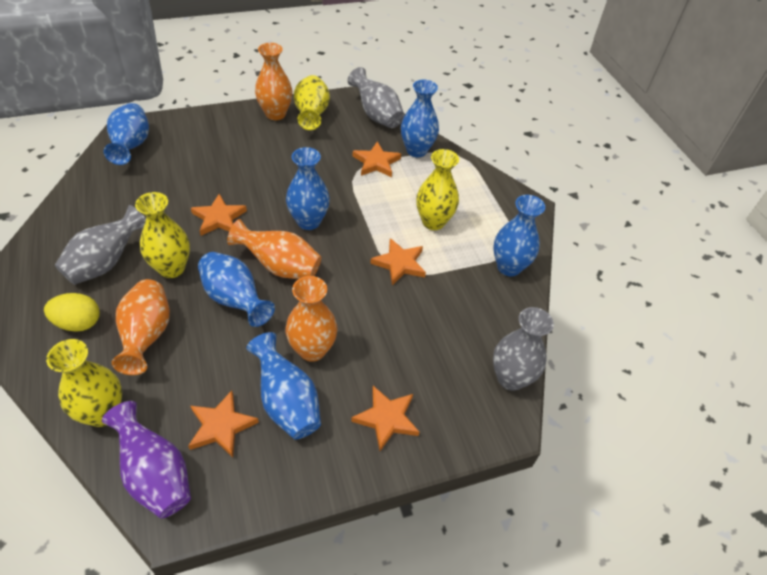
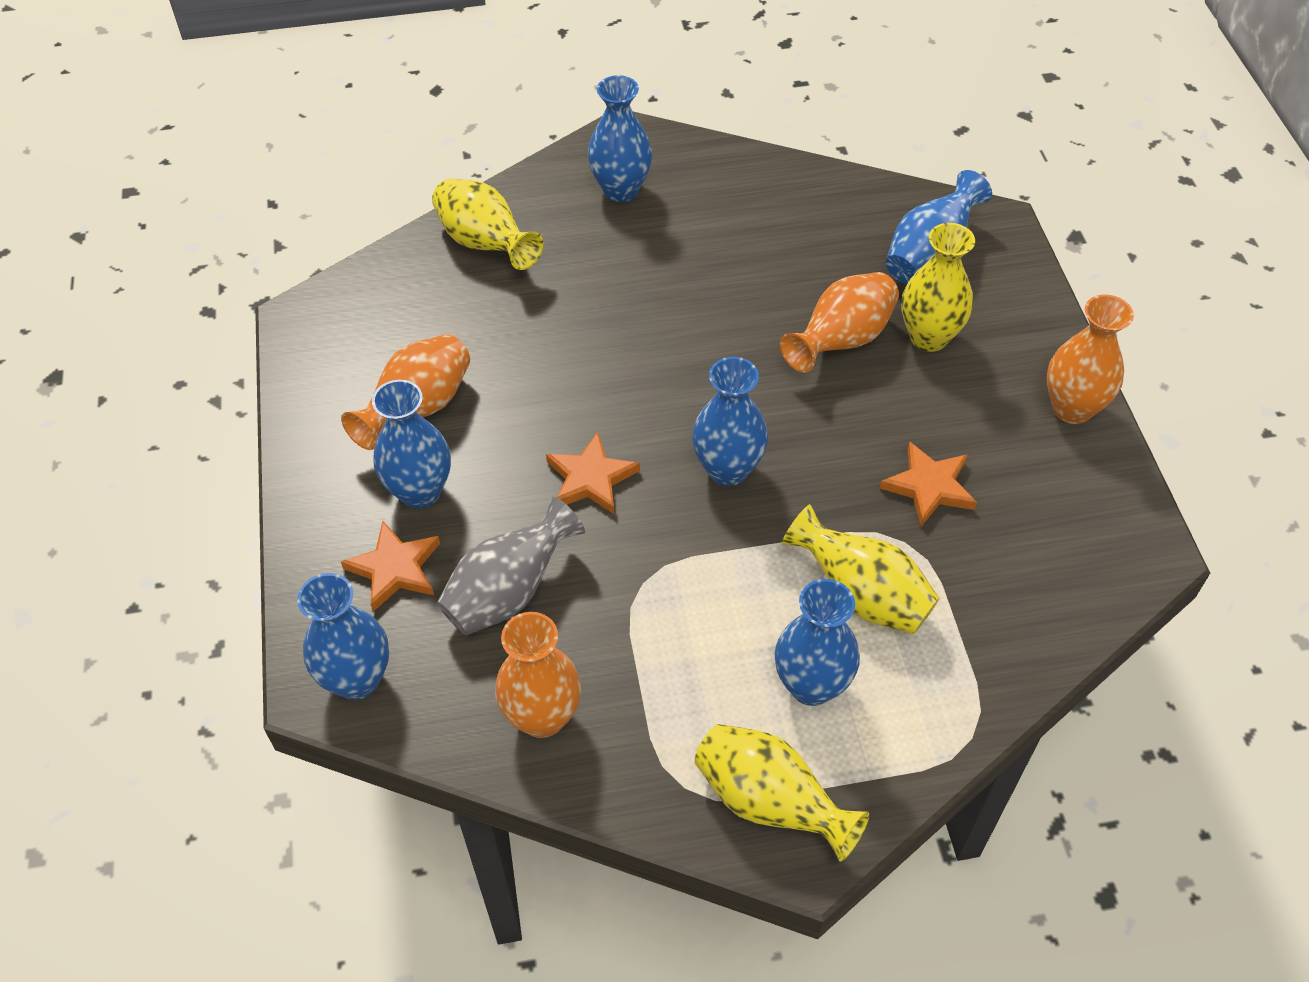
grey vase: [55,205,146,285] [348,67,404,128] [493,307,554,391] = 3 -> [437,496,585,635] = 1
orange star: [188,390,259,458] [191,194,247,236] [351,386,419,451] [353,142,401,177] [370,238,426,285] = 5 -> [341,521,440,612] [546,432,640,514] [880,442,977,526] = 3
purple vase: [102,401,191,518] = 1 -> none = 0
yellow egg: [44,293,100,332] = 1 -> none = 0

